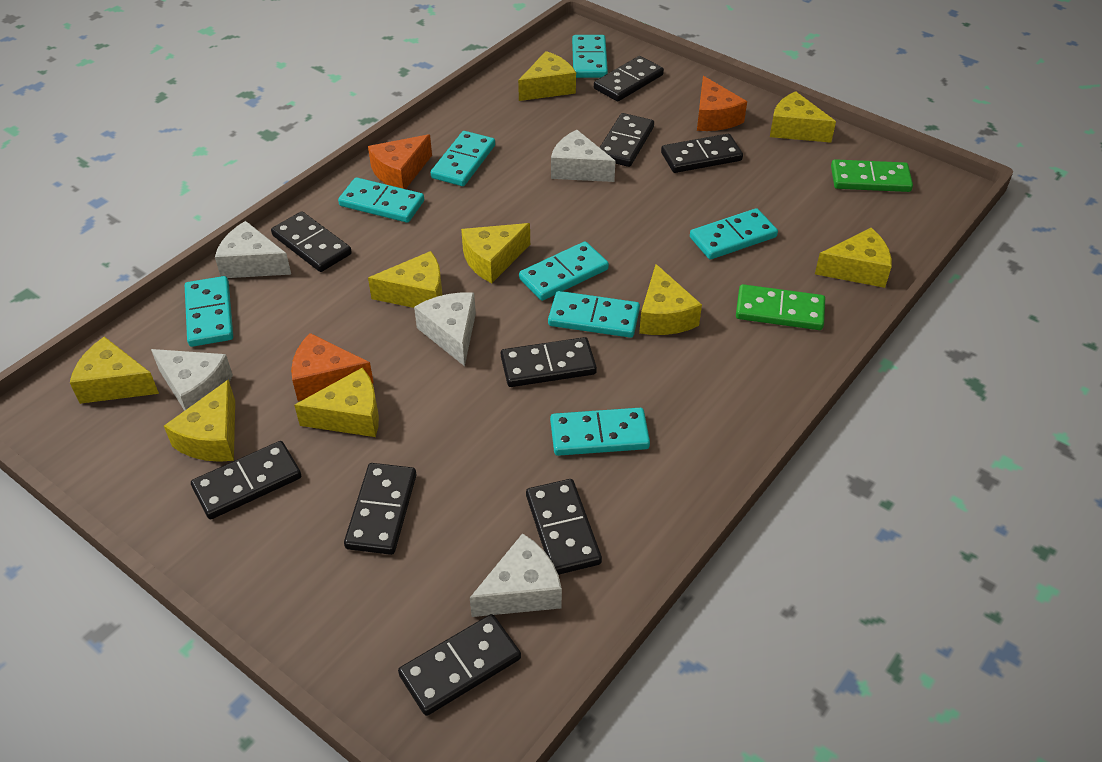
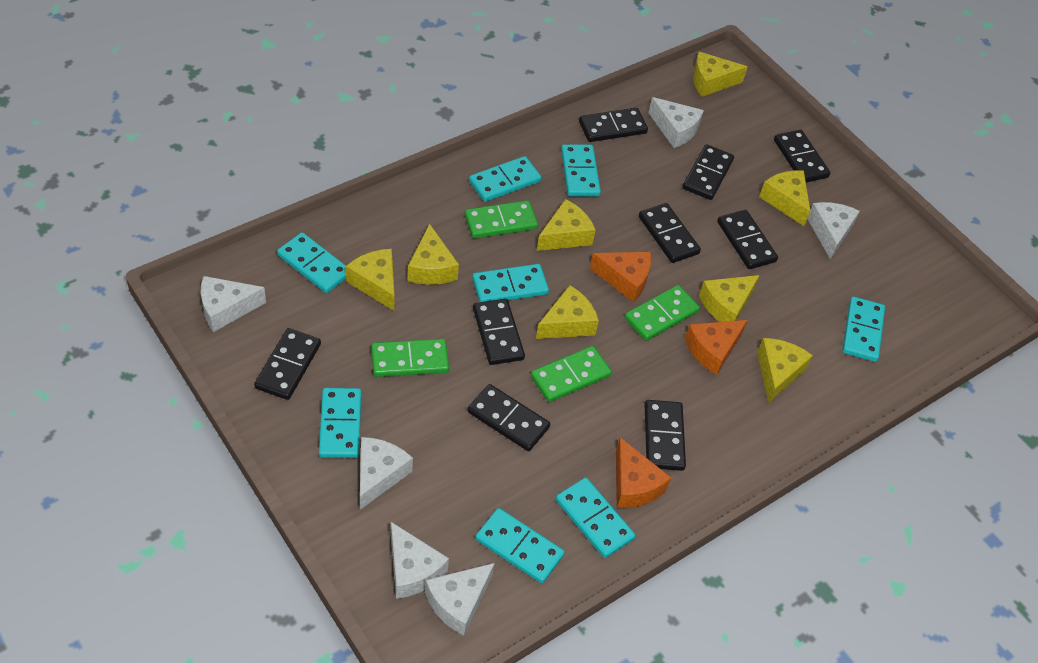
green domino: [736,284,825,330] [831,159,913,192] = 2 -> [371,339,449,377] [464,200,538,239] [531,346,612,402] [625,285,700,341] = 4
white cheese: [151,349,233,411] [215,221,291,278] [414,292,476,366] [470,533,562,617] [551,130,615,182] = 5 -> [201,276,266,332] [360,437,413,510] [391,522,449,599] [425,563,495,635] [648,97,704,148] [808,202,860,260] = 6
yellow cheese: [70,337,159,404] [164,379,235,462] [294,368,379,437] [368,251,442,308] [461,223,530,283] [518,51,576,101] [639,264,702,335] [770,91,836,143] [815,228,892,288] = 9 -> [346,249,395,311] [407,224,459,285] [536,285,599,339] [537,199,595,251] [693,52,748,97] [699,275,760,322] [757,338,813,403] [759,170,811,226] = 8

